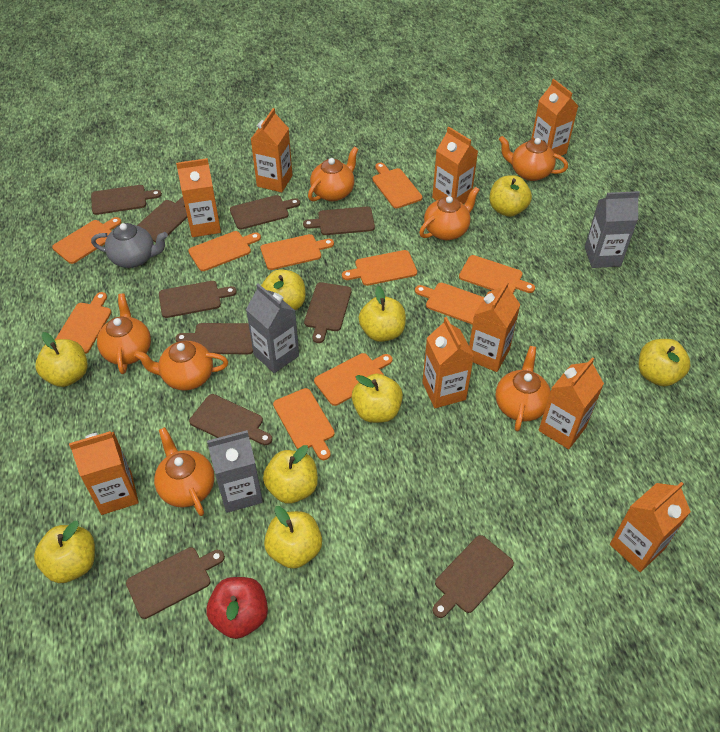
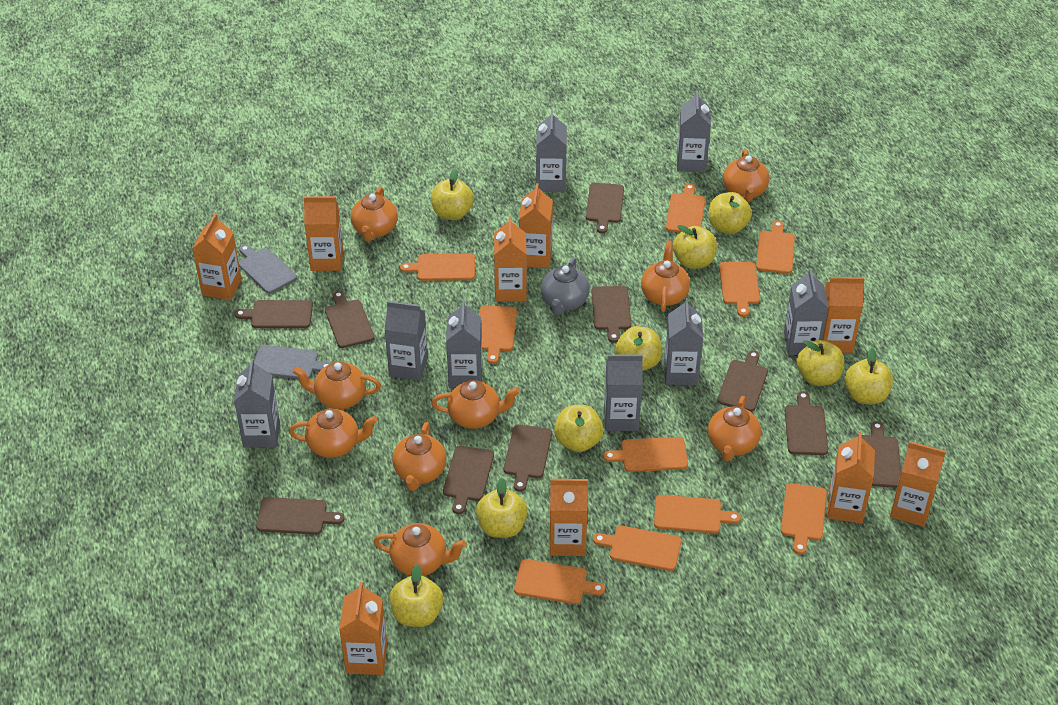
grey carton: [207,430,263,513] [246,284,299,373] [585,191,640,268] = 3 -> [234,359,280,447] [384,301,428,381] [446,300,482,388] [536,110,567,192] [604,355,643,431] [664,298,703,385] [677,90,711,172] [784,268,829,355] = 8
grey cutting board: none = 0 -> [239,244,297,294] [254,345,331,379] = 2
orange teapot: [97,293,151,374] [134,341,228,391] [154,427,214,516] [308,147,358,201] [419,187,479,240] [496,346,551,432] [499,136,568,181] = 7 -> [289,408,378,458] [292,361,381,409] [351,187,398,242] [374,523,466,576] [392,422,447,491] [431,380,520,429] [641,240,690,312] [708,396,761,461] [723,149,769,202] = 9
red apple: [207,577,268,639] = 1 -> none = 0

